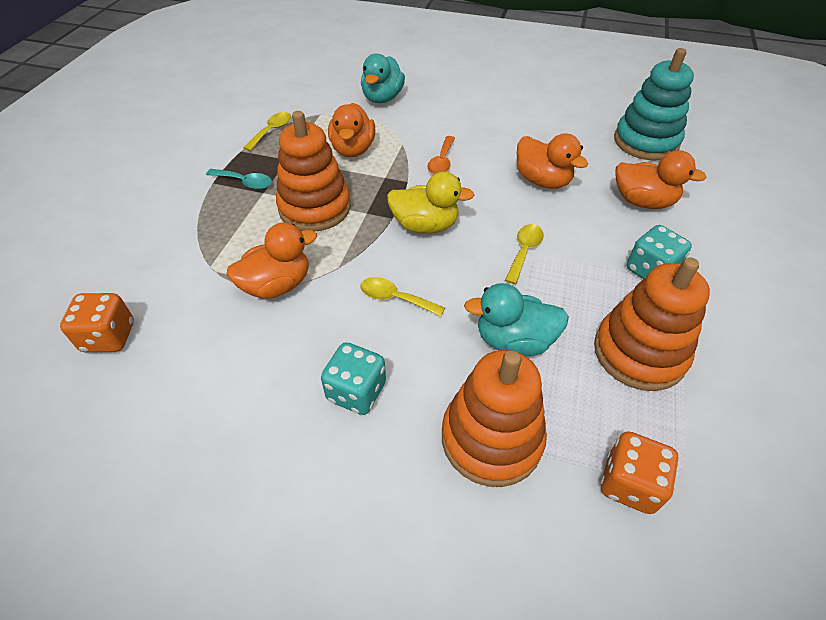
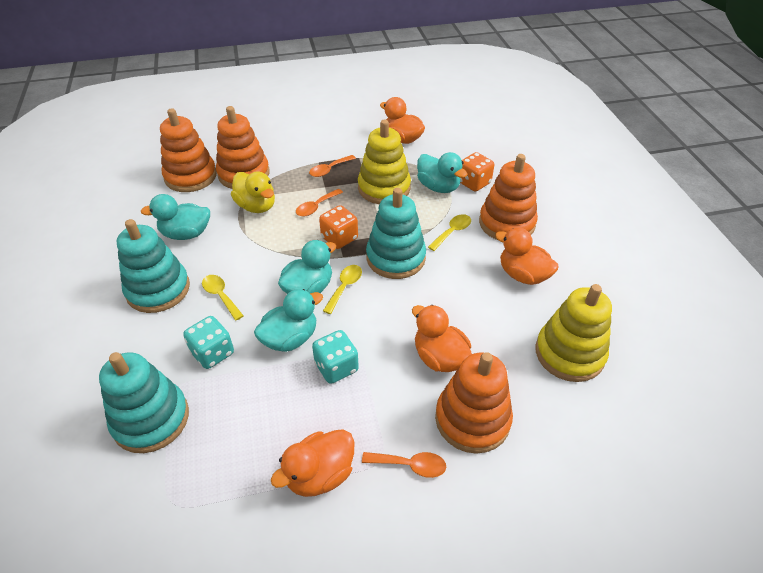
orange spoon: [427,136,455,174] = 1 -> [296,189,343,217] [309,155,356,177] [362,452,446,478] = 3
orange stacking toy: [276,111,351,231] [442,350,547,487] [594,257,710,391] = 3 -> [160,108,217,192] [216,106,270,189] [435,352,513,454] [479,154,538,240] = 4
turquoise duck: [361,54,405,103] [464,283,569,356] = 2 -> [141,194,210,240] [254,289,323,352] [278,240,336,294] [417,152,468,193] = 4
turquoise spoon: [206,169,272,189] = 1 -> none = 0
turquoise stacking toy: [614,48,694,160] = 1 -> [99,352,189,453] [117,219,190,313] [366,188,426,279] = 3
yellow stacking toy: none = 0 -> [358,120,411,204] [535,284,612,382] = 2

